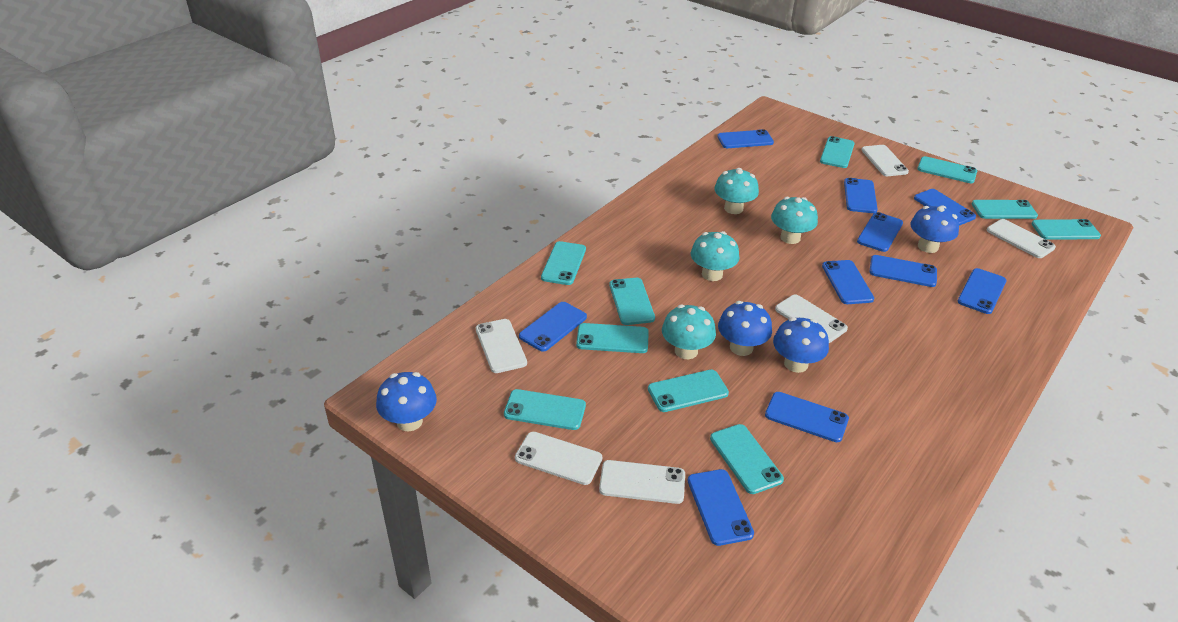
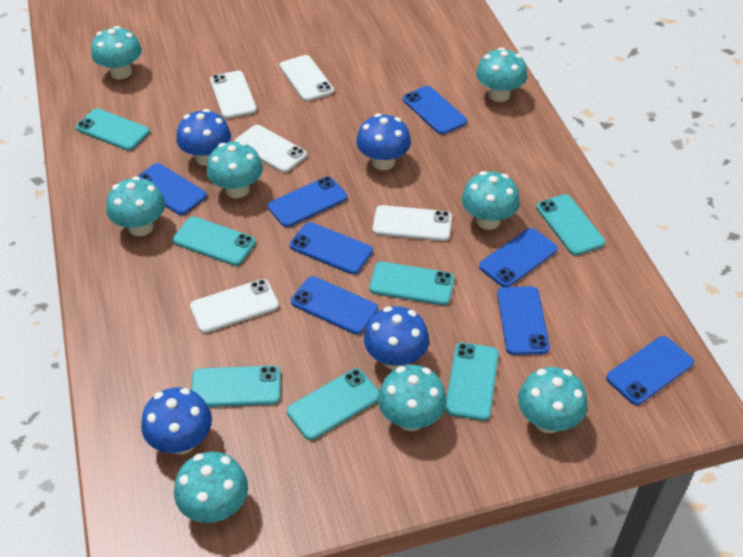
blue phone: [519,302,587,352] [688,469,754,546] [717,129,774,148] [765,392,849,442] [822,260,874,304] [844,178,878,213] [857,212,903,252] [870,255,937,287] [914,189,976,226] [957,268,1007,314] = 10 -> [138,163,207,215] [268,176,347,227] [289,222,373,274] [291,276,378,335] [403,86,467,135] [479,228,558,287] [497,286,550,355] [606,336,694,405] = 8
turquoise mushroom: [662,304,716,359] [691,231,739,281] [714,168,759,214] [771,197,818,244] = 4 -> [91,26,142,79] [106,176,165,236] [174,452,248,523] [207,141,263,198] [378,365,447,431] [462,171,520,230] [476,47,527,102] [518,367,587,433] = 8
turquoise phone: [504,389,586,430] [541,241,586,285] [576,323,649,353] [609,278,655,325] [648,370,729,412] [710,424,784,494] [820,136,855,168] [917,156,977,183] [972,200,1038,219] [1031,219,1101,240] = 10 -> [76,108,150,151] [172,217,256,266] [191,365,281,407] [287,368,379,440] [369,262,454,305] [445,343,499,421] [536,194,605,256] = 7
white phone: [476,319,527,373] [515,432,602,485] [599,460,685,504] [775,294,848,343] [861,145,909,176] [987,219,1056,258] = 6 -> [190,279,279,333] [210,71,257,119] [234,125,307,173] [280,55,334,102] [373,205,452,241] = 5

